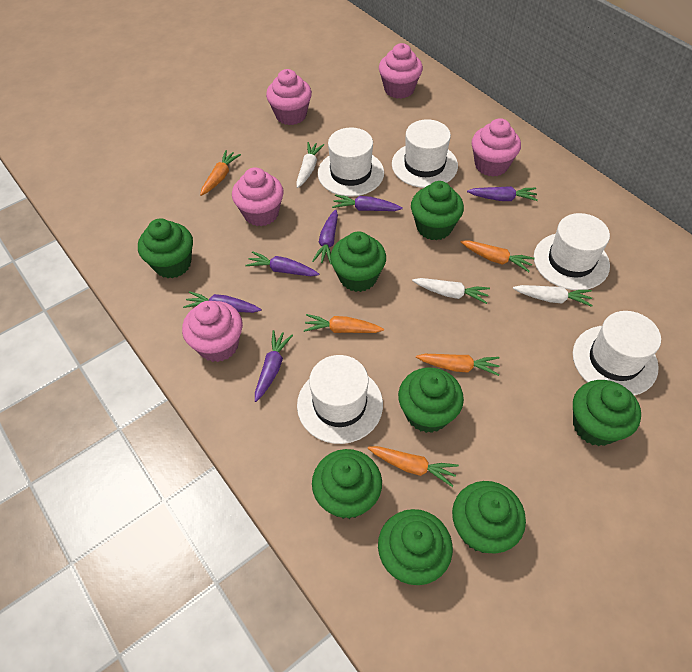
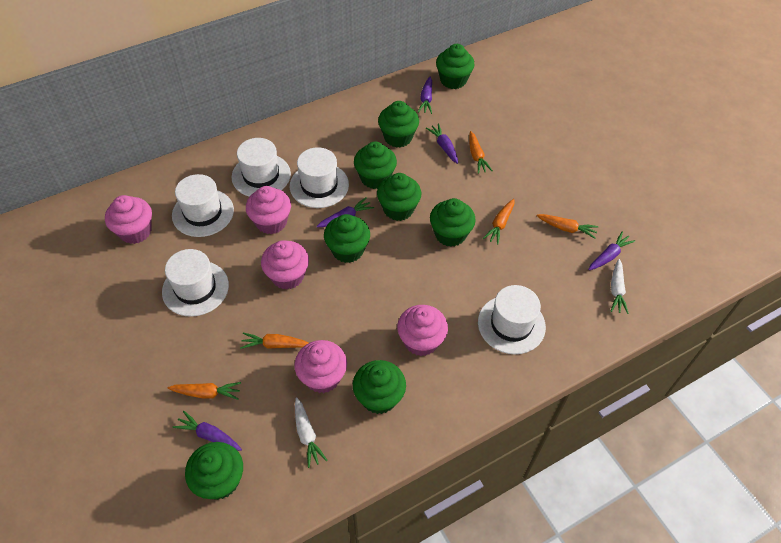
purple carrot: [183,291,261,313] [245,251,319,276] [255,330,293,402] [312,209,338,264] [332,194,403,211] [467,186,538,201] = 6 -> [173,411,242,451] [316,197,374,227] [418,76,432,114] [426,123,458,164] [588,231,635,270] = 5
white carrot: [296,142,324,188] [412,278,490,304] [513,285,593,307] = 3 -> [295,397,328,468] [611,259,629,314] = 2

